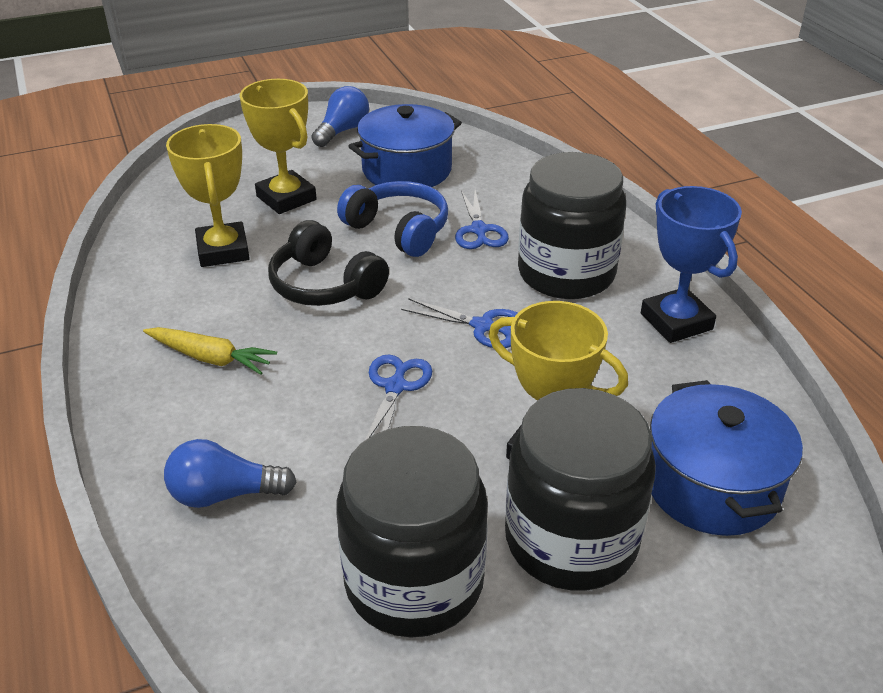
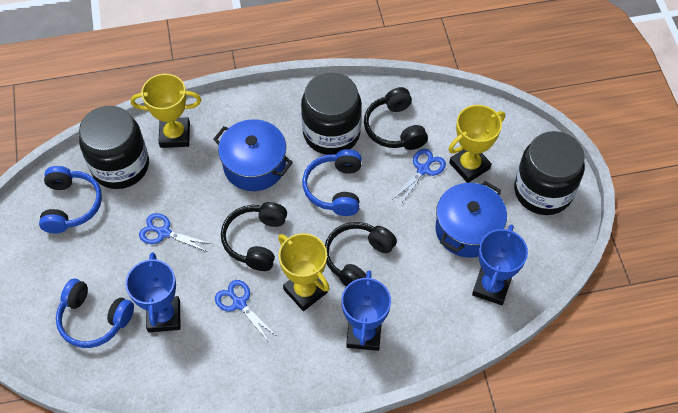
black headphones: [268,220,389,306] = 1 -> [221,202,287,271] [325,222,397,287] [364,87,428,150] = 3
blue headphones: [337,181,448,257] = 1 -> [39,166,102,233] [56,279,134,348] [302,149,362,216] = 3
blue light bulb: [164,439,296,508] [311,86,369,147] = 2 -> none = 0
blue trophy: [641,186,742,343] = 1 -> [125,252,180,332] [341,270,391,351] [472,224,528,305] = 3
yellow carrot: [143,327,277,375] = 1 -> none = 0

